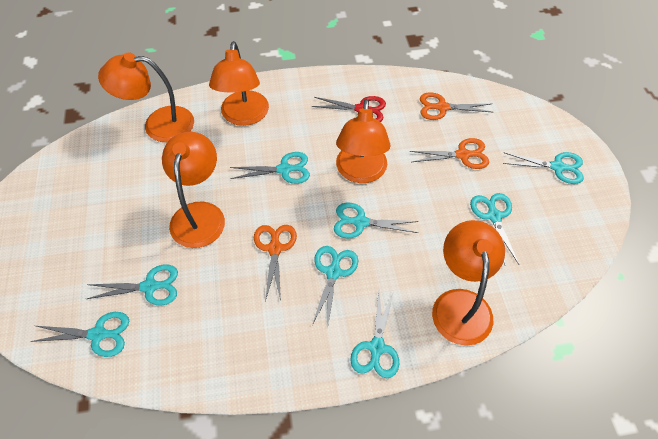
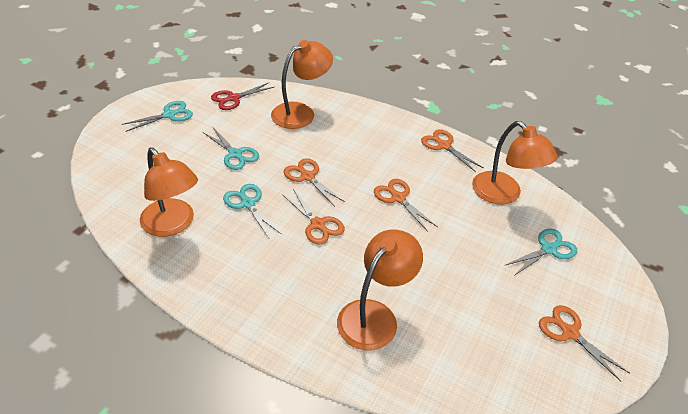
orange lamp: [98,53,194,142] [162,132,225,248] [209,41,269,126] [336,99,391,183] [432,220,505,346] = 5 -> [140,147,198,237] [271,40,333,129] [337,230,423,351] [472,121,558,205] = 4
orange scissors: [254,225,297,301] [409,138,489,169] [420,92,494,120] = 3 -> [283,189,345,245] [284,158,345,207] [374,179,438,232] [421,129,483,172] [539,305,630,382] = 5
turquoise scissors: [31,312,129,357] [87,264,178,306] [230,152,310,184] [312,246,358,329] [334,203,419,239] [350,291,399,378] [470,193,519,265] [503,152,584,184] = 8 -> [122,101,193,132] [203,128,259,170] [223,184,281,238] [504,229,577,276] = 4

